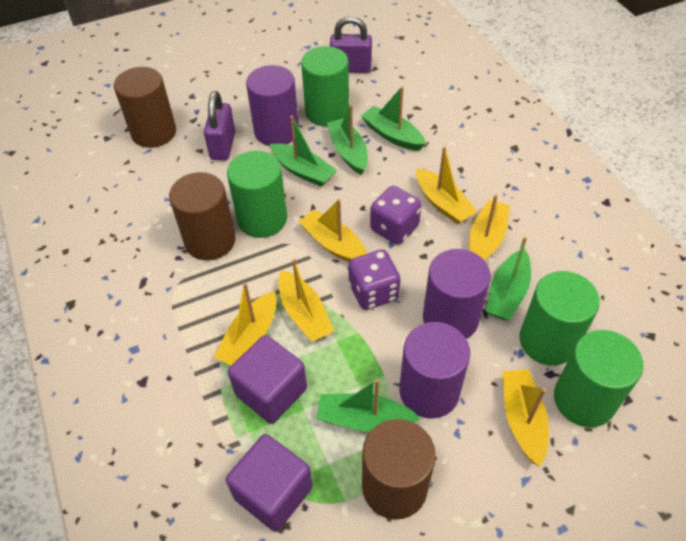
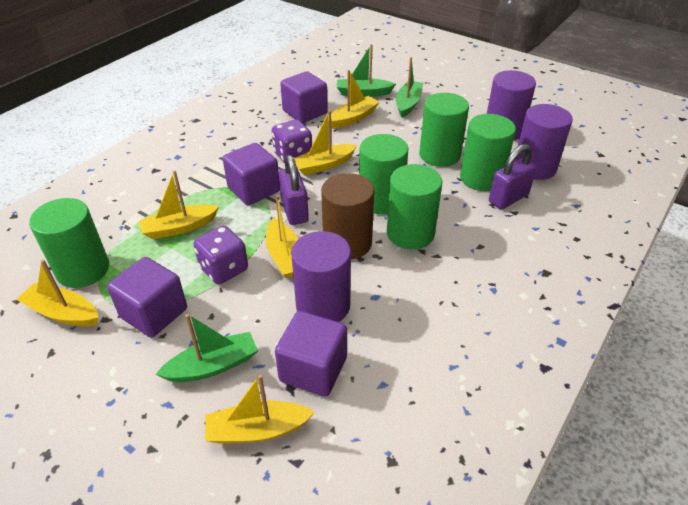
brown cylinder: [114,67,176,148] [169,172,236,260] [362,419,436,520] = 3 -> [321,173,374,259] = 1
green boat: [270,115,337,187] [316,379,420,432] [327,105,368,175] [361,86,426,151] [486,237,531,320] = 5 -> [156,314,258,382] [337,44,396,97] [396,57,423,118] = 3
green cylinder: [227,151,287,238] [301,46,349,127] [519,271,600,366] [554,330,643,427] = 4 -> [29,198,109,288] [359,134,408,215] [387,164,442,249] [419,93,469,167] [460,114,516,191] = 5
purple cube: [226,434,313,532] [228,335,307,424] = 2 -> [107,257,187,338] [223,143,280,205] [275,311,347,397] [280,71,328,123] = 4

